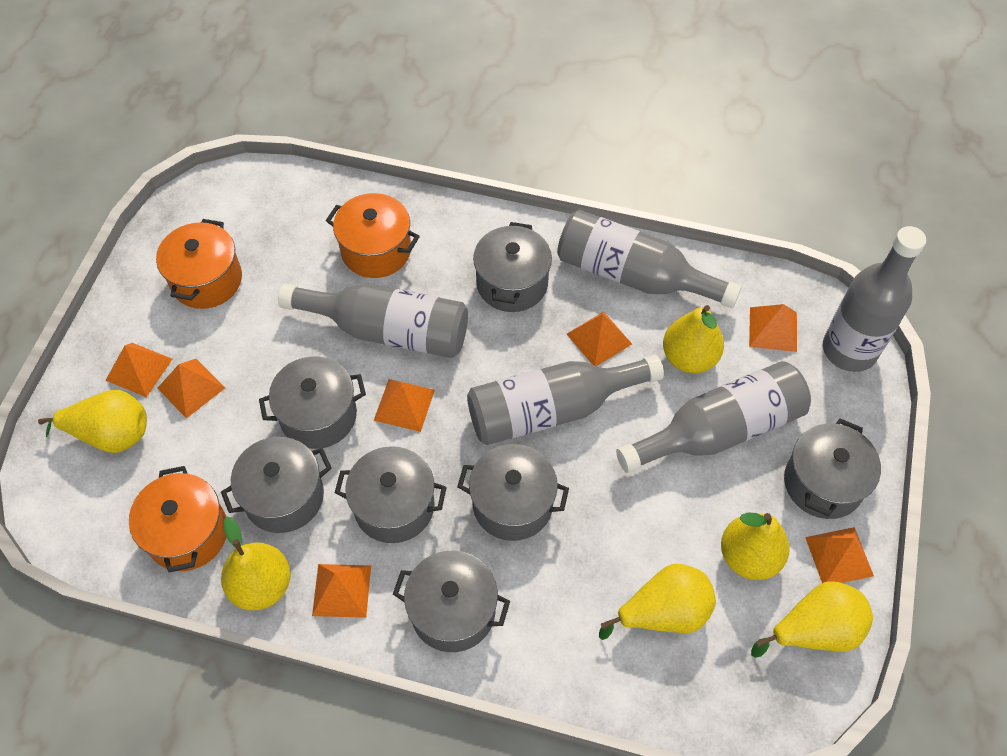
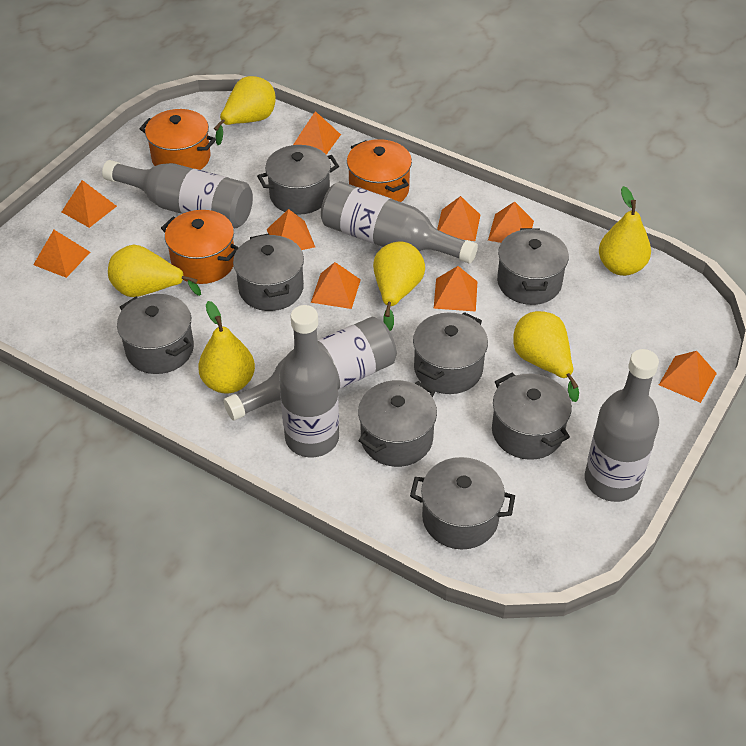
grey pot: [221,437,332,533] [259,356,366,449] [335,446,447,543] [393,551,510,652] [457,444,569,541] [473,222,552,312] [784,418,881,519] = 7 -> [117,294,194,374] [233,233,304,311] [257,145,339,214] [358,380,437,467] [410,457,515,549] [413,312,488,394] [492,373,572,460] [497,228,569,305] = 8
orange pyramid: [106,343,172,397] [157,359,225,418] [312,564,371,618] [374,379,435,432] [567,312,632,366] [749,304,797,352] [805,527,874,583] = 7 -> [33,230,90,278] [62,180,117,228] [267,209,315,250] [293,111,341,155] [311,262,361,309] [434,266,478,312] [437,196,480,241] [488,201,534,243] [659,351,717,403] = 9

